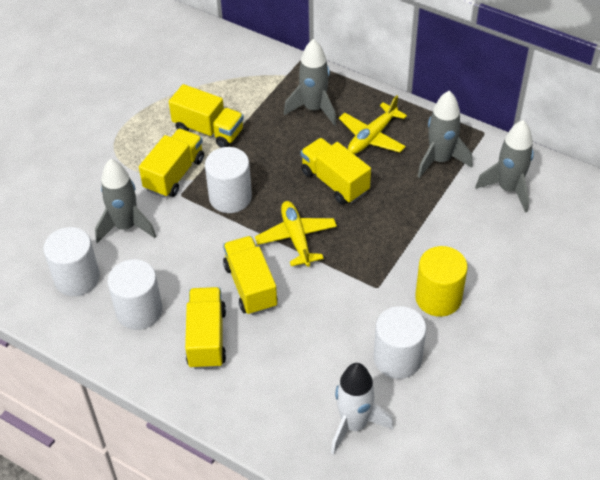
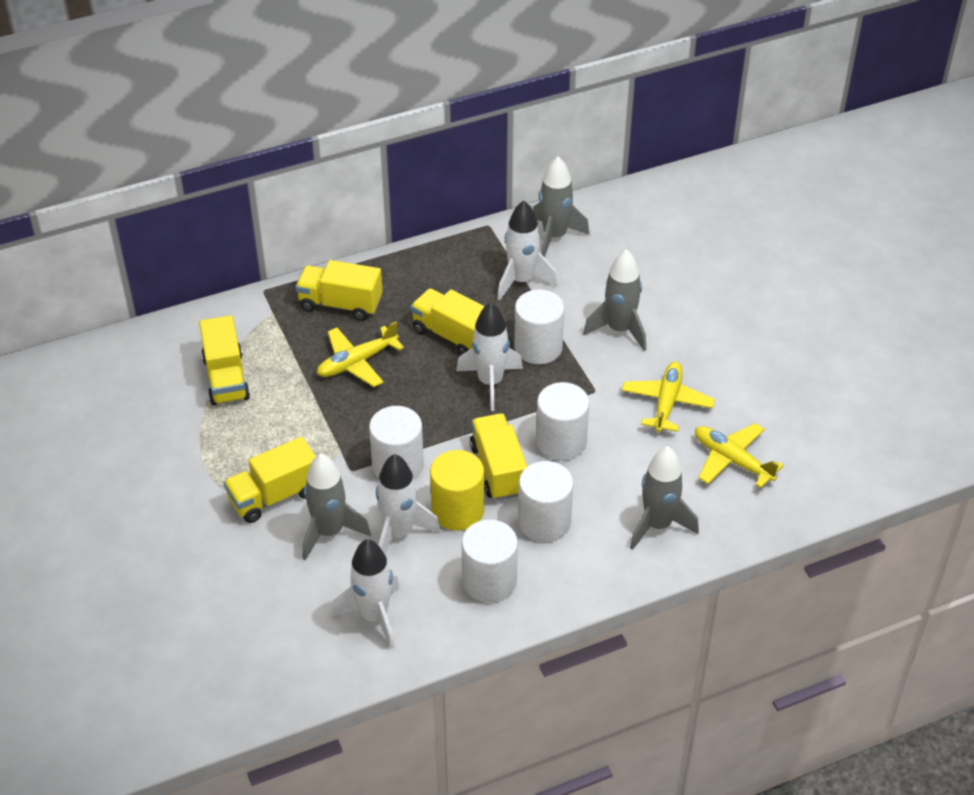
white cylinder: [43,227,100,296] [108,259,163,330] [205,147,252,213] [374,306,426,379] = 4 -> [369,406,424,480] [462,520,518,603] [514,289,564,364] [518,461,574,542] [536,382,590,461] = 5
white rocket: [331,363,393,455] = 1 -> [331,539,400,649] [376,454,441,554] [456,302,523,411] [497,200,558,301] = 4
yellow plane: [255,201,337,267] [339,96,407,154] = 2 -> [317,321,404,387] [622,361,715,433] [695,423,784,488] = 3

